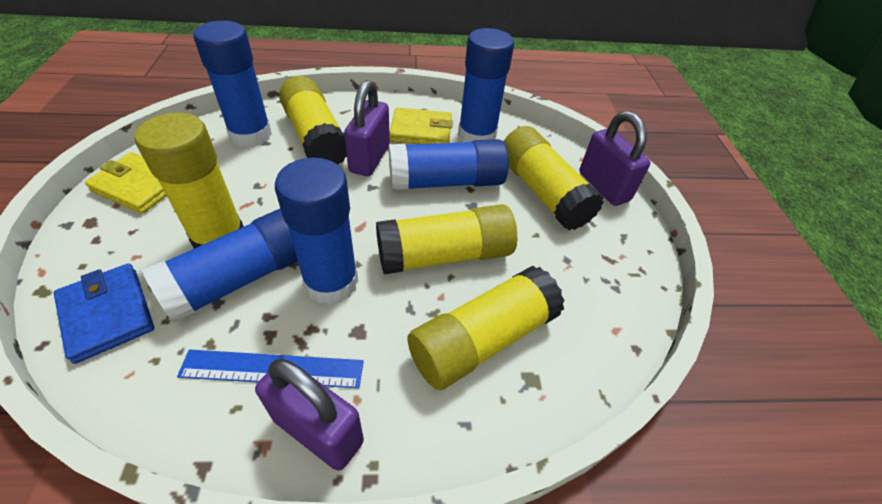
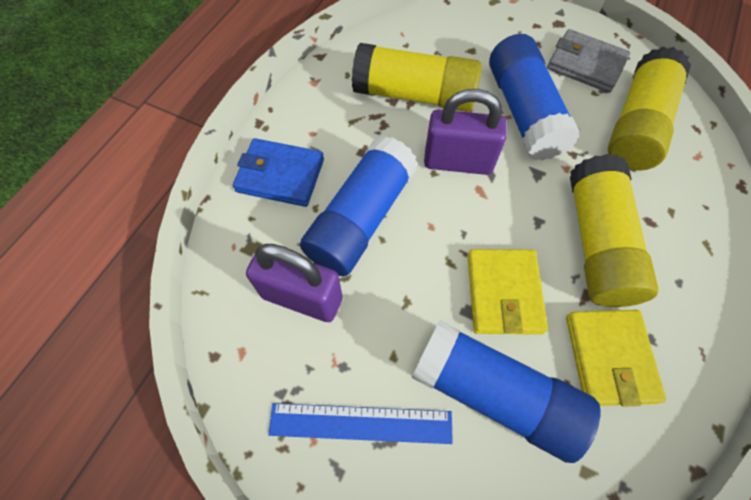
blue glue stick: [142,209,298,323] [193,21,272,148] [275,158,358,305] [389,139,509,191] [458,28,514,142] = 5 -> [300,135,418,276] [412,320,601,463] [489,34,580,161] = 3
grey wallet: none = 0 -> [547,29,630,93] = 1
purple padlock: [255,359,364,471] [344,80,390,176] [579,111,650,206] = 3 -> [246,244,343,322] [424,89,507,175] = 2
yellow glue stick: [135,112,244,249] [279,76,347,165] [376,204,517,274] [407,266,565,390] [504,126,604,230] = 5 -> [352,43,482,112] [570,154,658,307] [608,47,691,171] = 3

